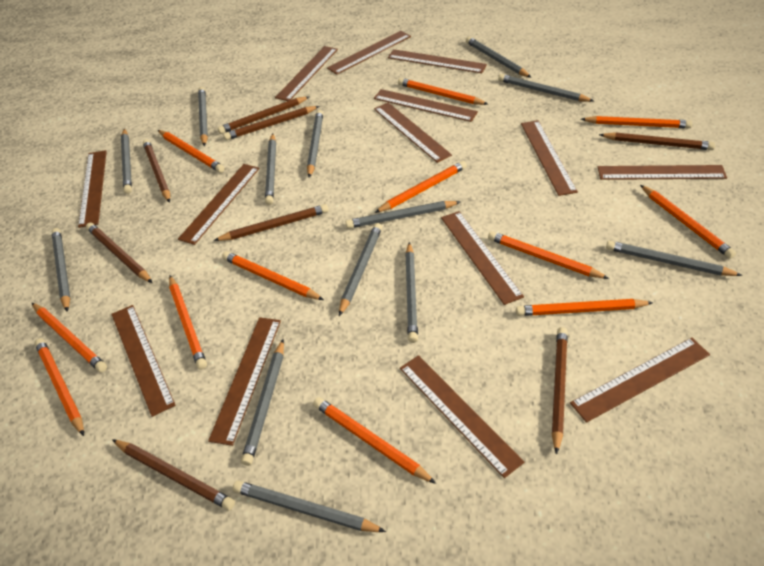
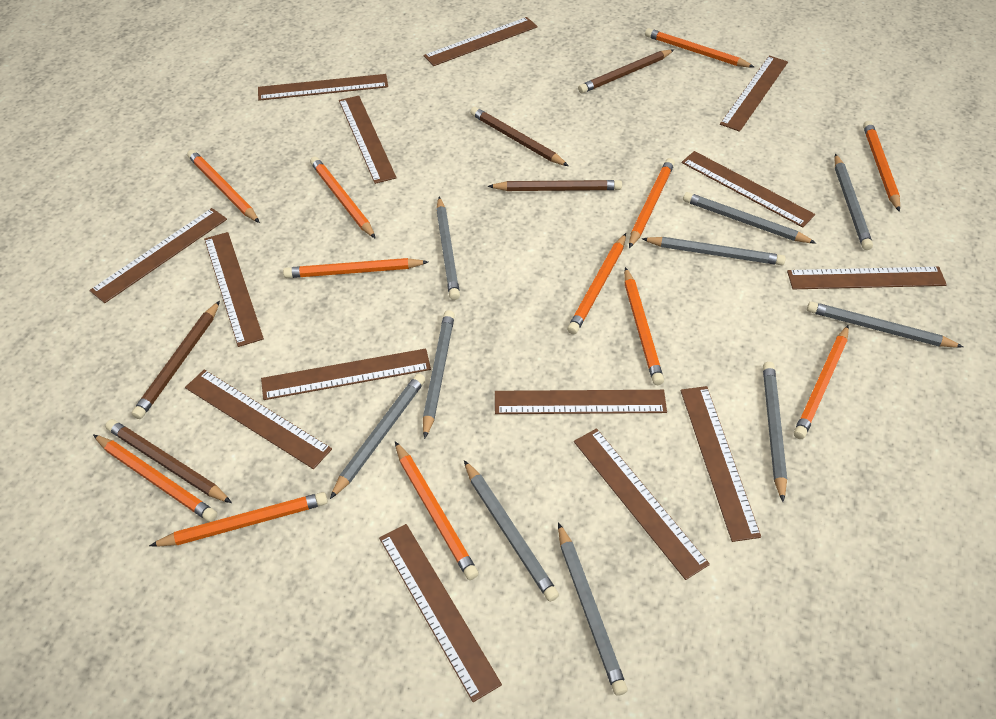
brown pencil: [86,223,152,283] [112,439,235,511] [143,139,170,203] [213,204,329,241] [218,96,310,134] [223,106,319,140] [552,327,568,455] [599,132,715,150] = 8 -> [105,419,232,503] [132,301,220,419] [470,107,569,166] [487,180,622,191] [578,50,674,94] = 5
grey pencil: [52,228,70,312] [121,128,132,194] [198,87,208,146] [233,480,386,532] [241,340,284,466] [265,134,276,205] [307,110,323,178] [339,223,382,316] [345,201,460,229] [405,242,418,343] [466,37,532,78] [498,74,594,102] [606,241,743,276] = 13 -> [330,373,425,499] [423,310,455,439] [436,197,460,300] [464,460,559,602] [558,522,628,696] [641,237,786,265] [683,192,816,243] [763,362,787,502] [807,302,963,348] [835,154,873,250] = 10

